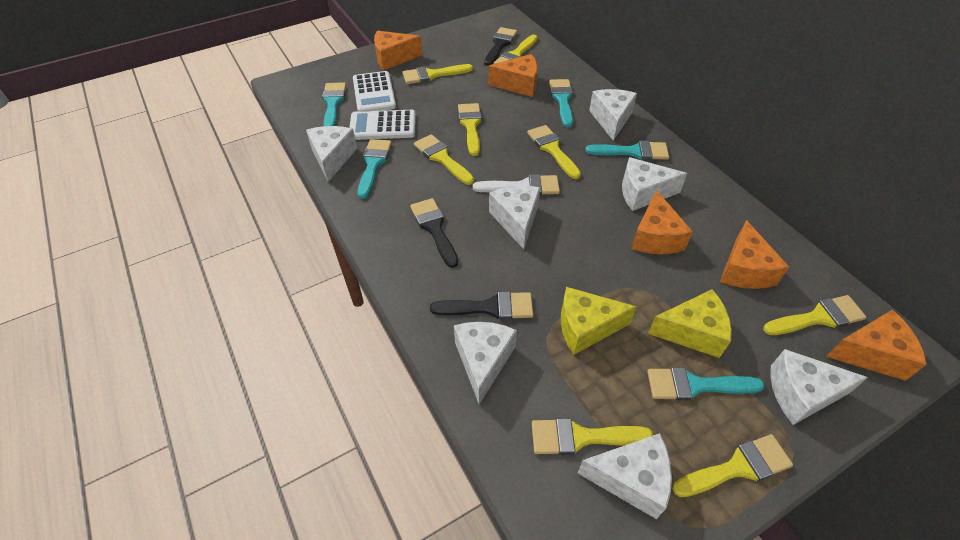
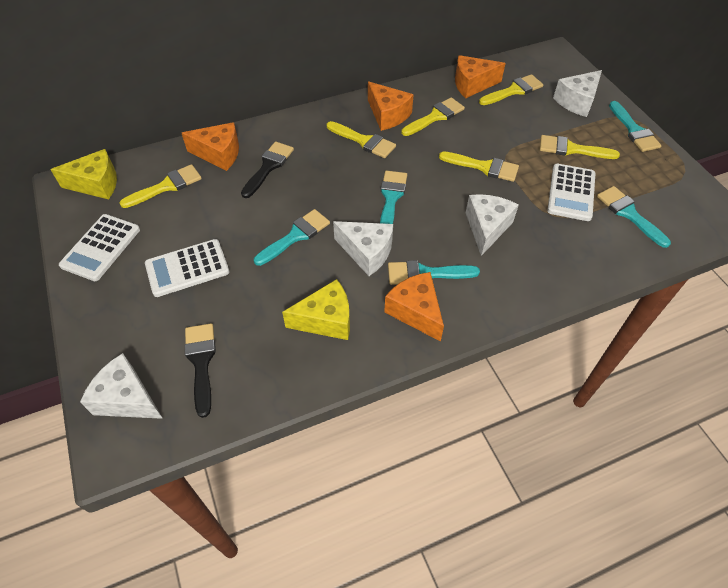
black brush: [410,198,458,268] [430,292,533,320] [484,27,517,66] = 3 -> [185,323,216,418] [241,141,294,198] = 2
orange cheese: [374,31,422,71] [488,54,538,97] [631,190,693,254] [720,220,789,289] [826,310,927,381] = 5 -> [182,122,239,171] [368,81,414,131] [384,272,444,342] [455,55,506,98] = 4
white brush: [473,174,560,195] = 1 -> none = 0
white calculator: [349,110,416,140] [353,71,396,111] = 2 -> [59,214,140,281] [145,239,229,297] [547,164,596,221] = 3
white cheese: [306,126,357,182] [454,322,517,404] [489,186,540,249] [578,433,672,519] [589,89,637,141] [622,157,688,211] [770,349,868,425] = 7 -> [80,353,163,419] [333,221,393,276] [466,194,519,256] [553,70,602,117] = 4
yellow brush: [402,64,473,84] [414,134,474,185] [458,103,482,156] [493,35,538,64] [527,125,581,179] [532,418,653,455] [673,434,793,497] [763,295,867,335] = 8 -> [120,164,202,208] [327,121,396,158] [402,97,465,136] [439,152,519,182] [479,74,543,105] [540,135,620,159] = 6

